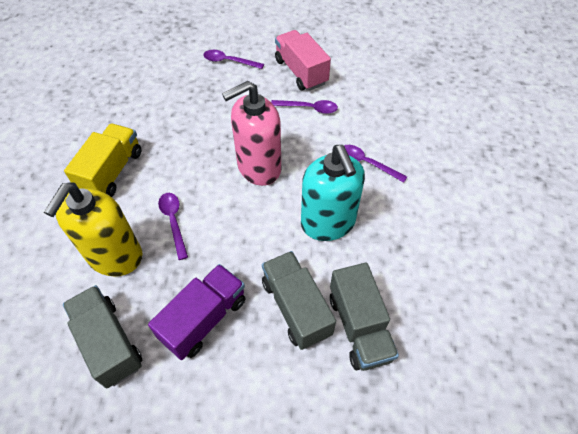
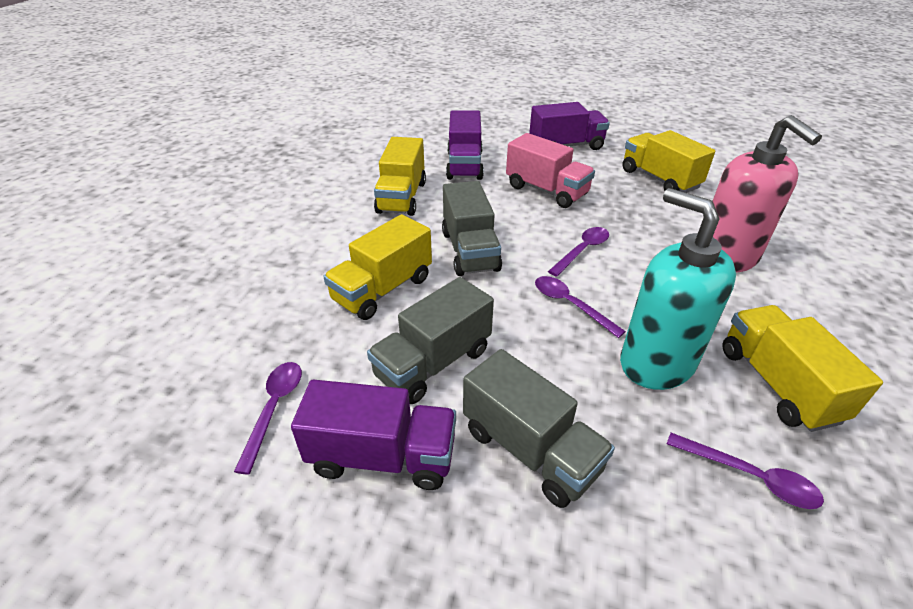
purple truck: [148,264,246,360] = 1 -> [291,379,456,490] [446,110,484,180] [529,102,610,150] = 3
yellow soap dispenser: [44,182,142,276] = 1 -> none = 0
yellow truck: [64,124,141,197] = 1 -> [323,214,432,320] [374,137,426,216] [622,130,715,193] [722,305,883,432] = 4

